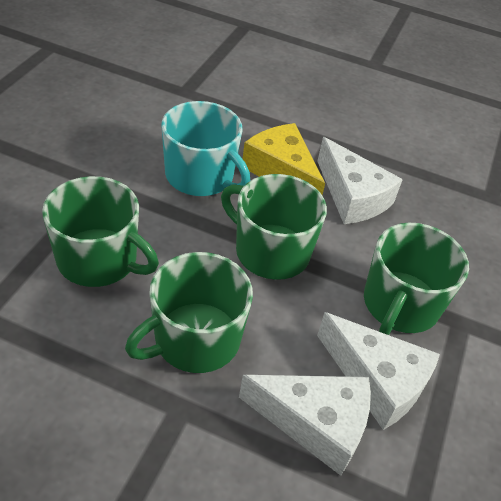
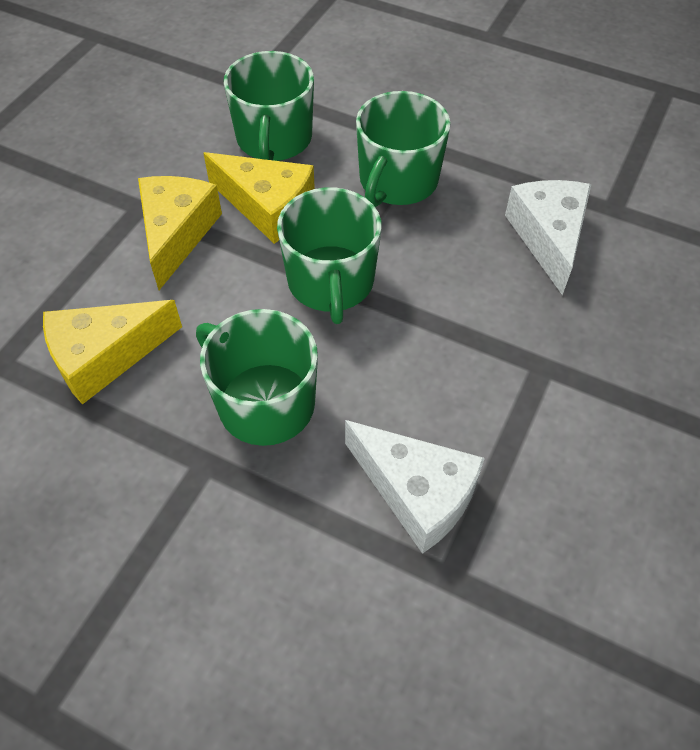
turquoise mug: [161,101,250,196] = 1 -> none = 0
white cheese: [239,375,371,476] [317,137,403,224] [317,312,440,430] = 3 -> [345,420,485,554] [505,180,591,295] = 2
yellow cheese: [243,123,325,195] = 1 -> [43,300,182,405] [138,176,222,290] [203,152,315,244] = 3

